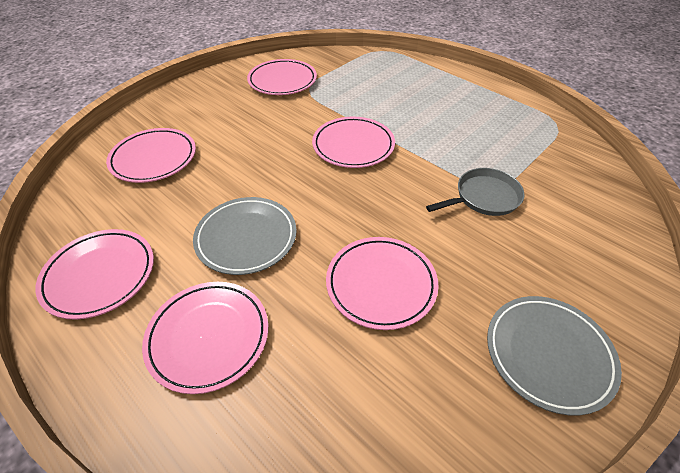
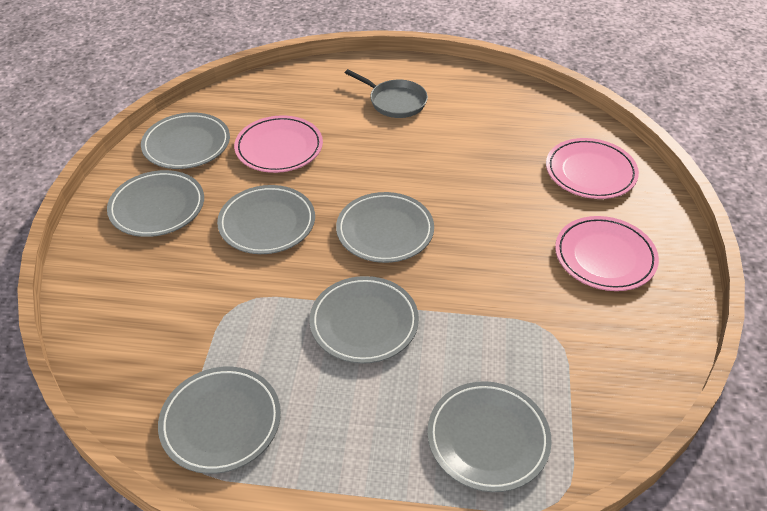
grey plate: [193,197,297,275] [487,296,622,415] = 2 -> [107,170,204,237] [141,112,230,169] [158,367,281,474] [217,185,315,254] [309,276,419,364] [336,192,434,263] [427,381,552,492] = 7
pink plate: [35,229,154,320] [106,128,196,183] [142,282,268,394] [247,59,317,95] [312,117,395,168] [326,237,439,330] = 6 -> [234,115,323,173] [546,138,639,199] [555,216,659,291] = 3

